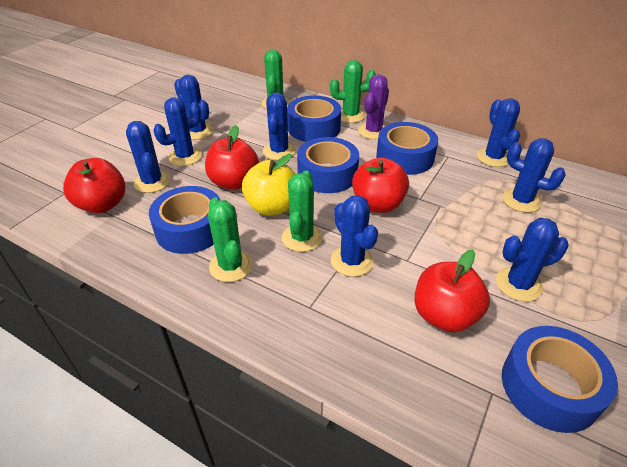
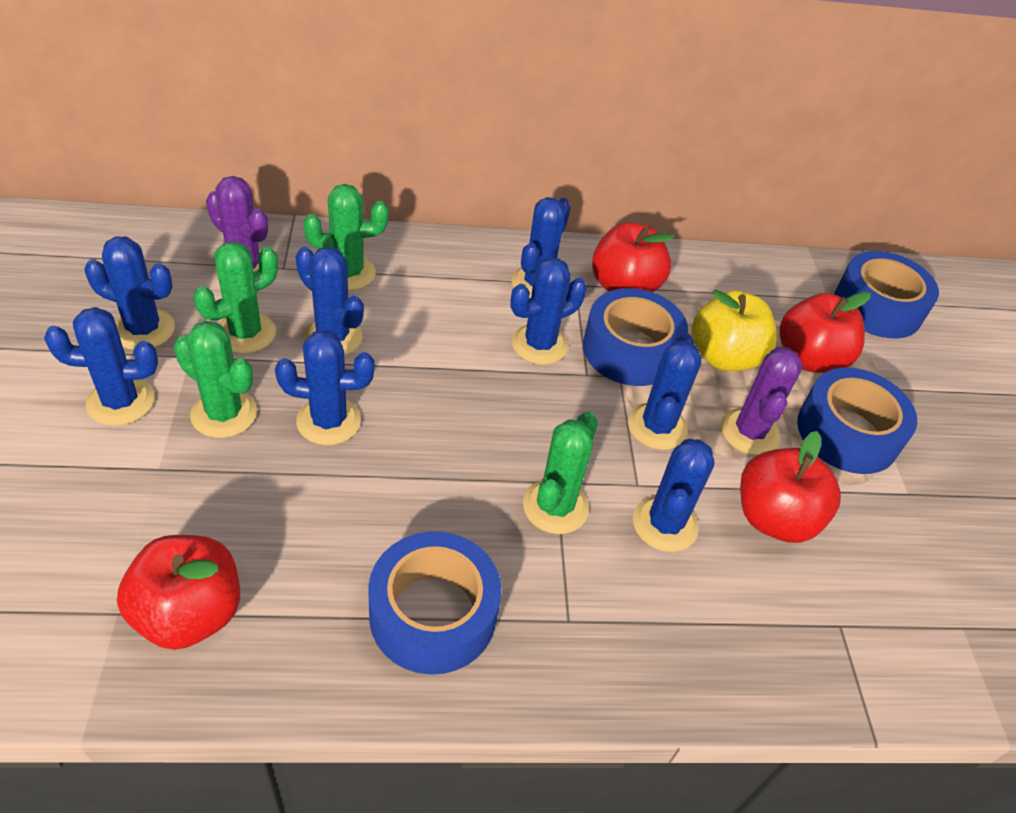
blue tape: [149,186,220,254] [287,96,341,142] [297,137,359,193] [376,122,438,175] [502,326,618,433] = 5 -> [368,531,501,675] [583,288,688,386] [797,368,917,474] [834,251,939,338] = 4
purple cactus: [358,74,389,139] = 1 -> [206,176,268,272] [721,347,803,455] = 2

